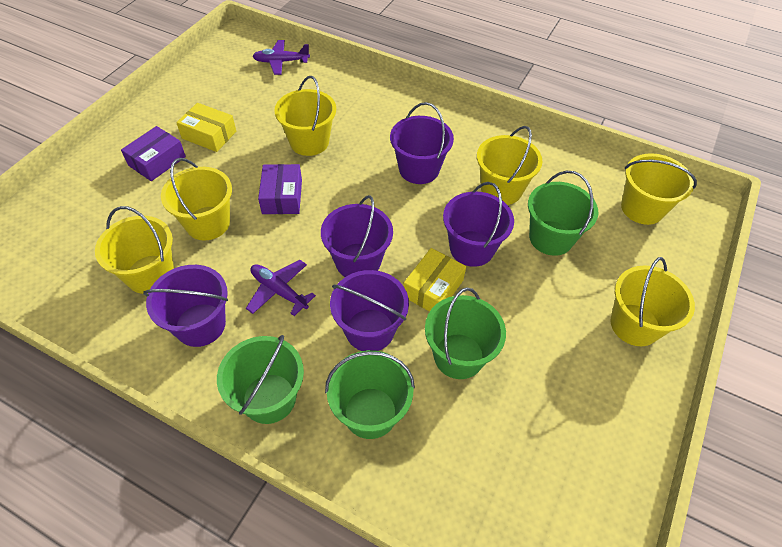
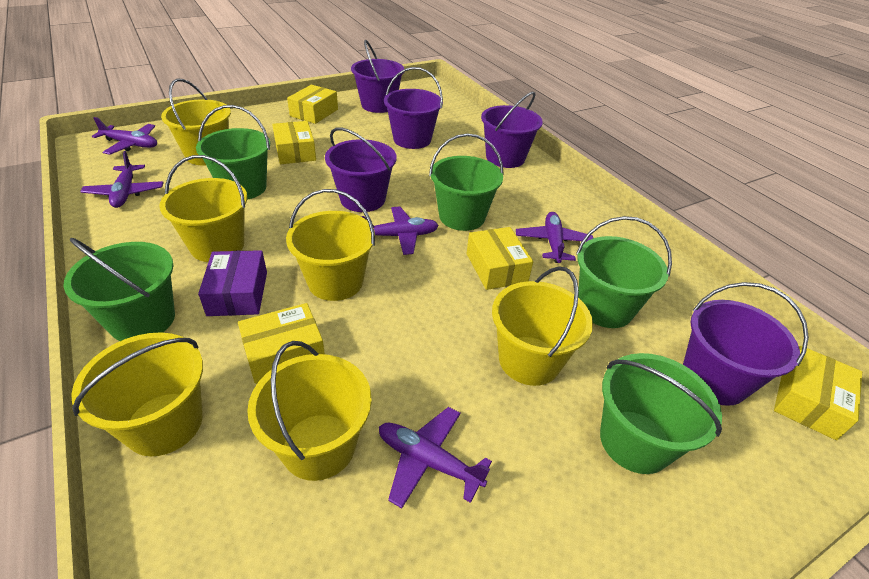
green bucket: [217,335,304,424] [325,350,415,439] [425,287,506,379] [528,171,598,256] = 4 -> [63,238,175,341] [196,105,270,200] [429,133,504,231] [576,216,672,328] [600,353,722,474] = 5
purple box: [121,126,186,181] [258,164,302,214] = 2 -> [198,250,267,316] = 1
purple plane: [246,260,316,316] [252,40,310,75] = 2 -> [80,151,164,208] [92,117,157,155] [361,207,439,255] [379,407,492,508] [516,212,593,263] = 5
yellow box: [176,103,236,152] [403,248,466,312] = 2 -> [238,303,325,384] [272,121,316,164] [287,85,338,124] [467,227,533,290] [774,346,862,440] = 5

